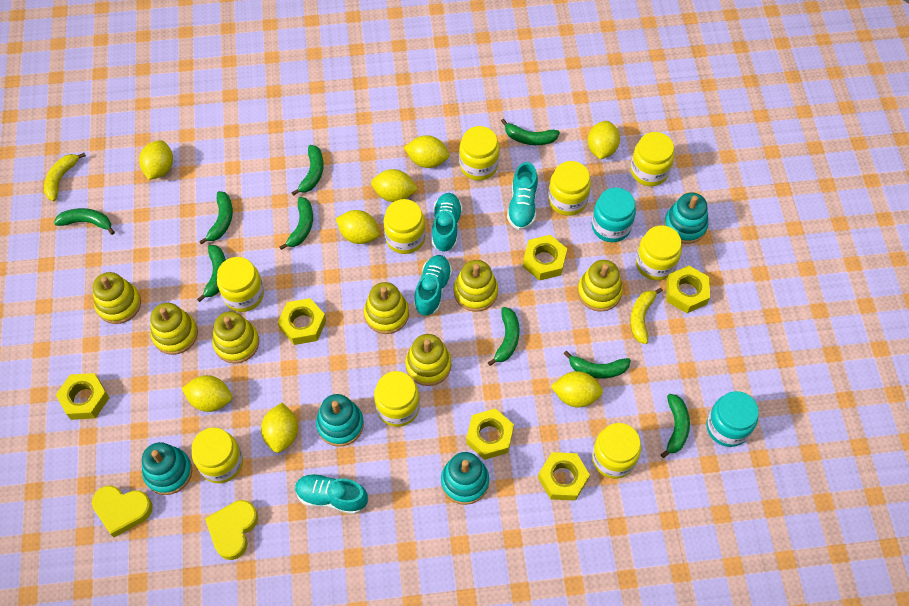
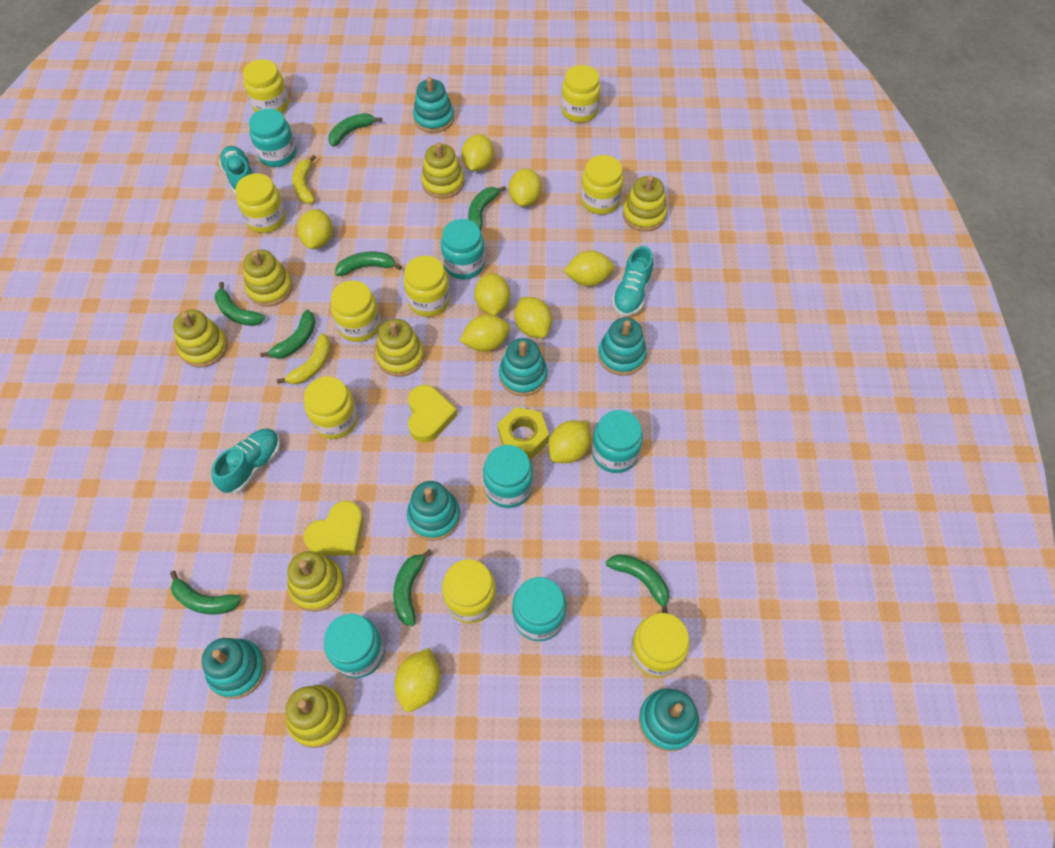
green banana: [54,208,115,235] [197,245,226,302] [199,191,233,245] [280,197,313,250] [291,145,324,196] [488,307,520,366] [501,119,560,145] [564,351,631,379] [661,394,690,458] = 9 -> [170,571,242,615] [214,282,265,326] [260,310,315,359] [329,113,382,147] [335,252,402,276] [393,549,432,626] [468,186,507,231] [606,554,669,613] = 8
turquoise jar: [592,188,636,242] [707,391,759,447] = 2 -> [249,109,296,167] [324,614,385,678] [441,219,485,280] [483,445,533,508] [512,577,566,641] [592,410,643,473] = 6
turquoise shoe: [295,473,368,515] [414,255,452,316] [432,193,463,252] [507,162,538,230] = 4 -> [211,428,280,493] [219,146,253,195] [612,246,653,316] = 3
turquoise stacking toy: [142,442,192,495] [316,394,364,447] [441,452,489,505] [664,192,708,244] = 4 -> [202,638,266,699] [407,481,460,541] [413,77,454,133] [499,338,547,396] [598,318,647,376] [639,688,699,751] = 6
yellow lemon: [139,140,173,180] [182,375,232,412] [261,403,298,453] [336,210,380,244] [371,169,418,202] [404,135,450,168] [551,371,603,408] [587,121,620,159] = 8 -> [297,209,333,249] [395,648,441,712] [459,314,510,352] [461,134,494,171] [474,273,510,316] [509,168,542,207] [515,297,552,338] [549,420,591,463] [564,250,614,286] = 9
yellow nut: [56,373,109,420] [278,298,326,345] [466,408,514,460] [523,235,567,281] [538,452,590,501] [666,266,710,313] = 6 -> [497,407,549,459] = 1

